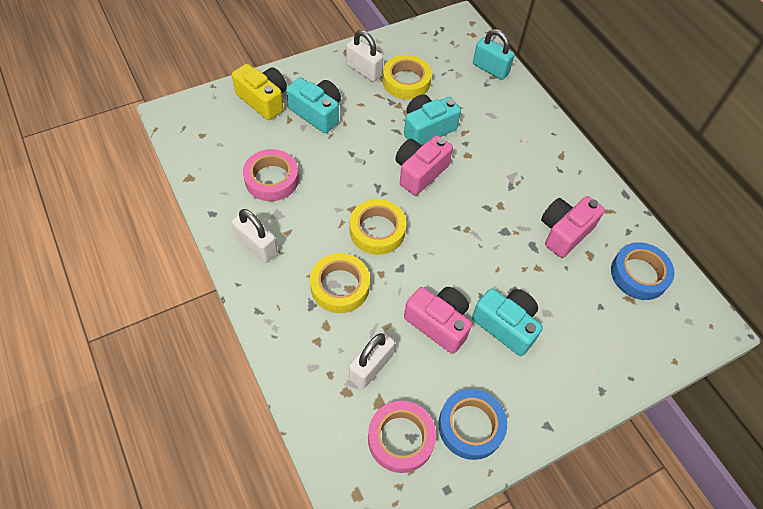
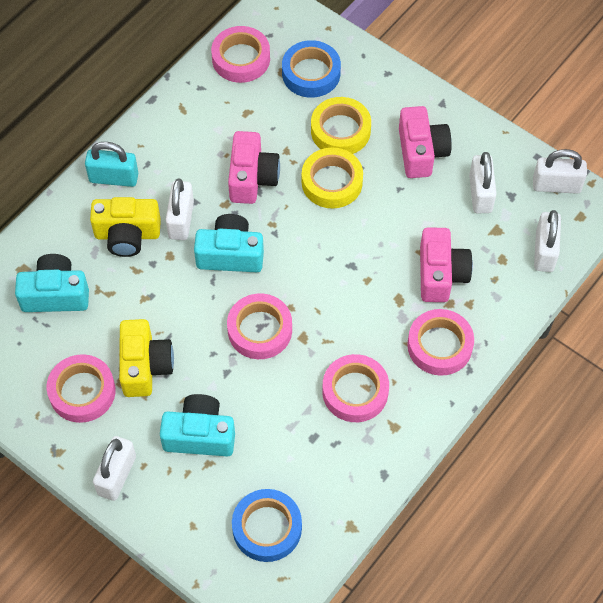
pink tape: [243,149,299,201] [368,401,436,473] = 2 -> [47,354,115,423] [211,26,270,83] [227,293,292,359] [322,354,389,422] [407,309,474,376] = 5
white padlock: [232,209,278,263] [346,30,383,82] [349,331,395,389] = 3 -> [93,436,136,501] [166,179,194,240] [469,152,497,214] [533,149,587,194] [534,210,561,272] = 5
yellow camera: [232,64,287,120] = 1 -> [90,197,161,257] [119,319,174,397] = 2
yellow tape: [310,253,370,313] [350,199,407,255] [383,55,432,99] = 3 -> [302,148,363,208] [311,97,371,154] = 2

